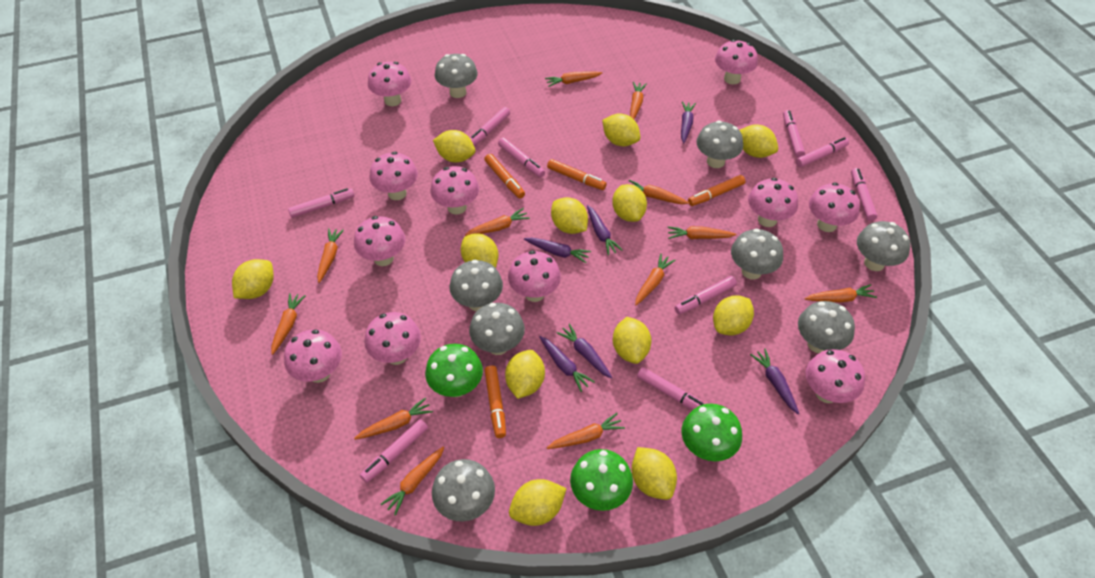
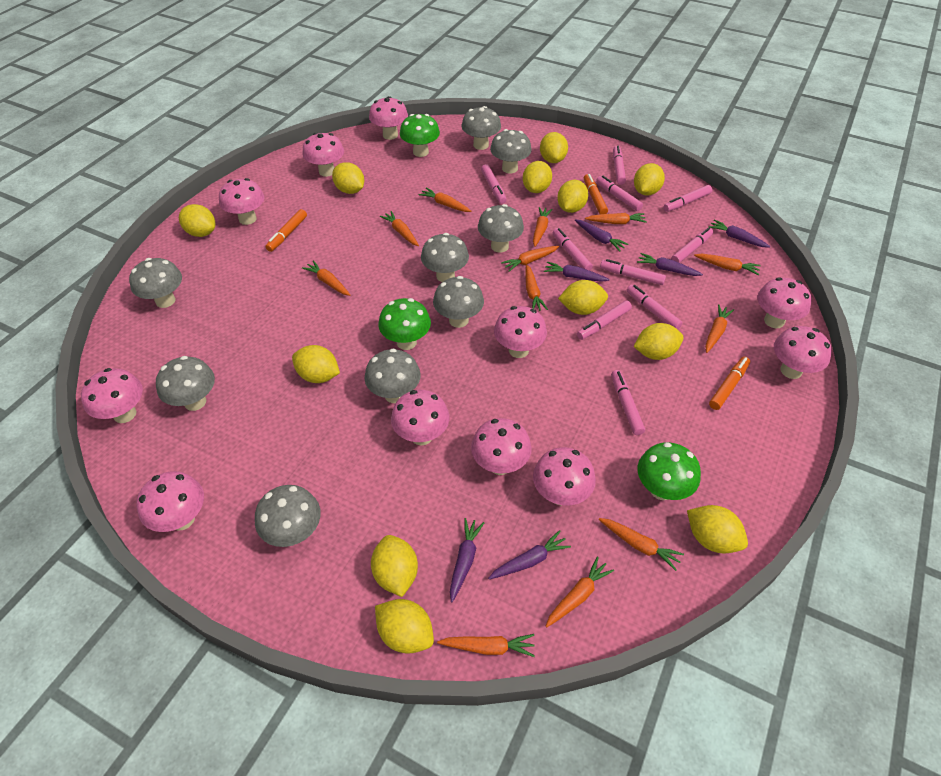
grey mushroom: [432,459,495,522] [435,54,478,98] [450,260,503,311] [469,303,525,355] [696,120,743,168] [731,229,783,279] [798,301,855,353] [857,221,910,271] = 8 -> [129,258,182,308] [156,356,215,411] [255,485,321,547] [365,349,421,403] [421,233,469,282] [433,276,484,328] [462,106,501,150] [478,204,524,253] [490,129,532,173] = 9
orange marker: [484,154,525,198] [485,365,506,438] [547,159,607,190] [688,175,745,206] = 4 -> [265,209,307,252] [584,174,608,214] [709,357,750,410] = 3
pink marker: [288,188,354,218] [360,419,428,483] [470,107,510,146] [498,138,545,177] [637,367,705,410] [674,276,737,314] [783,110,805,158] [796,137,849,167] [851,168,878,221] = 9 -> [481,164,507,204] [553,228,593,271] [577,300,632,340] [596,175,643,211] [600,259,666,285] [611,370,645,435] [613,146,626,185] [627,285,683,329] [663,185,712,212] [671,227,713,263] = 10

